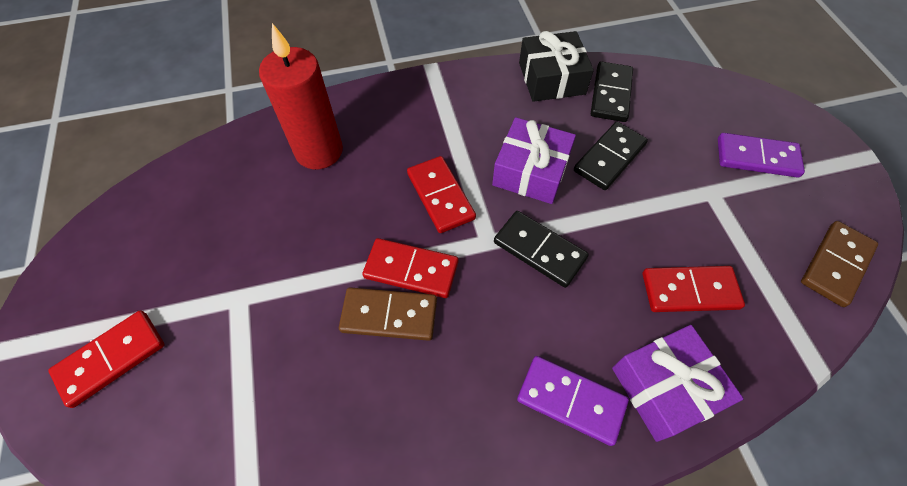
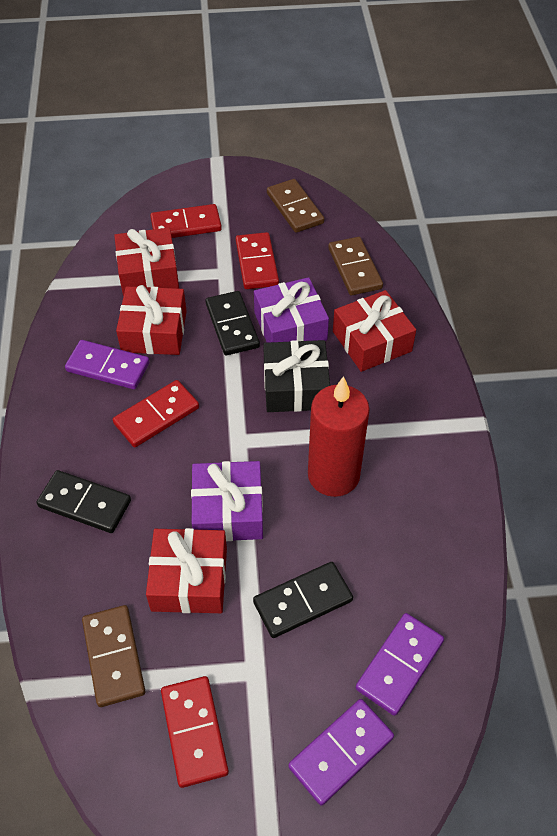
brown domino: [339,287,437,341] [801,221,878,307] = 2 -> [82,605,145,707] [267,179,324,233] [328,237,383,295] = 3
purple domino: [517,356,629,446] [718,133,805,178] = 2 -> [65,340,150,389] [288,699,394,806] [356,613,444,716] = 3
red gift: none = 0 -> [114,228,179,296] [116,285,187,355] [146,528,227,613] [333,290,416,372] = 4

